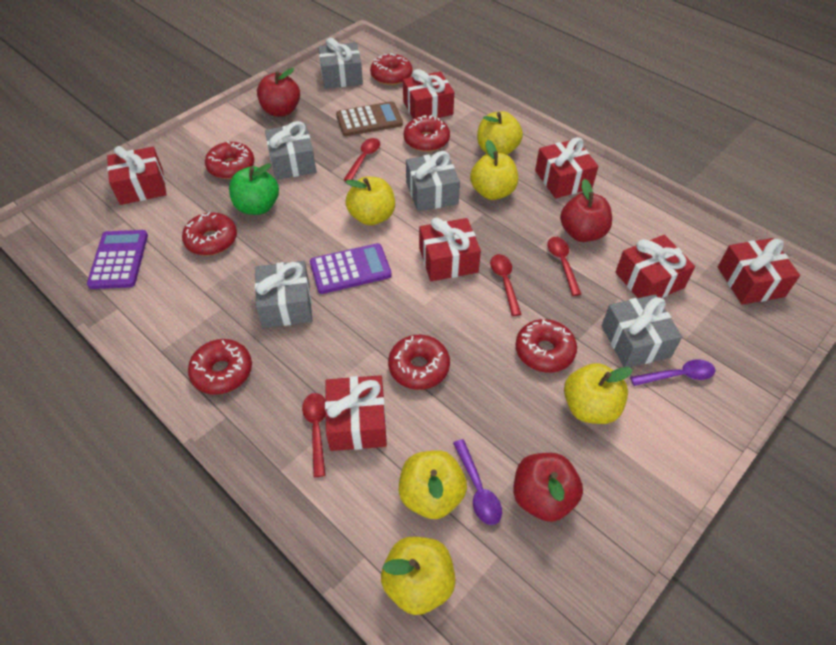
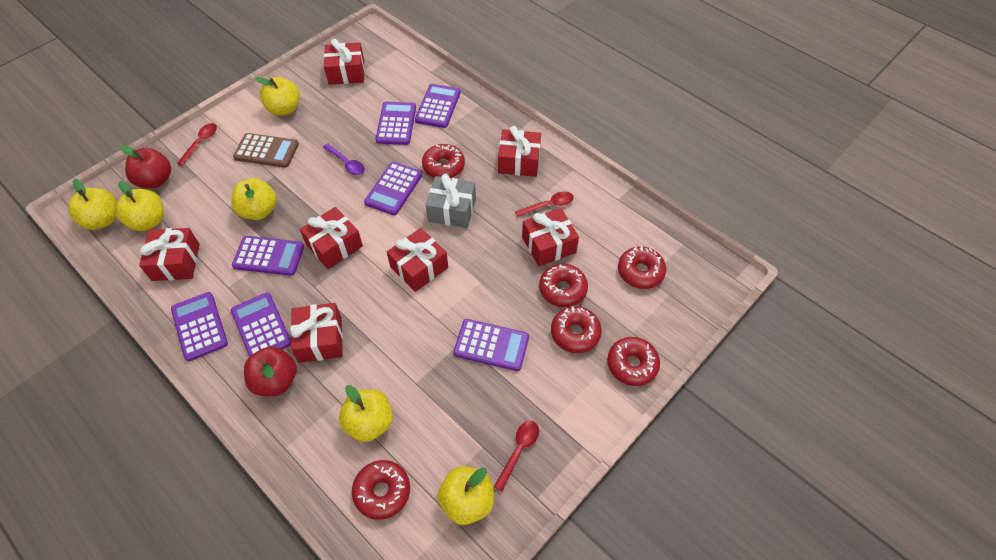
green apple: [229,163,279,215] = 1 -> none = 0
grey gift: [255,261,312,328] [265,121,316,180] [318,37,363,89] [406,151,460,211] [602,294,682,367] = 5 -> [426,174,476,228] = 1
purple calculator: [87,230,148,289] [310,243,392,294] = 2 -> [171,292,228,361] [231,292,291,357] [232,236,304,276] [364,162,422,215] [375,102,416,145] [415,84,461,128] [453,319,529,371] = 7
purple spoon: [453,439,502,525] [630,359,716,386] = 2 -> [323,143,365,175] = 1
red apple: [257,68,300,117] [513,453,583,522] [560,179,612,242] = 3 -> [120,145,171,188] [244,346,297,396] = 2
red donut: [182,212,237,256] [188,339,252,395] [205,141,254,179] [370,53,412,85] [388,335,450,390] [404,115,450,152] [515,319,577,373] = 7 -> [352,460,410,520] [422,144,465,178] [539,264,588,307] [551,306,602,353] [607,337,660,386] [618,246,666,289] = 6
red spoon: [302,393,326,477] [344,138,380,181] [490,254,522,316] [547,237,581,296] = 4 -> [177,123,217,166] [494,421,539,491] [515,191,574,217] = 3

